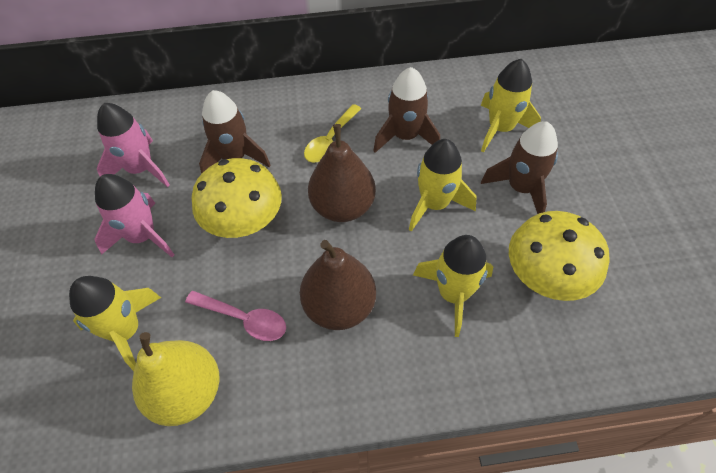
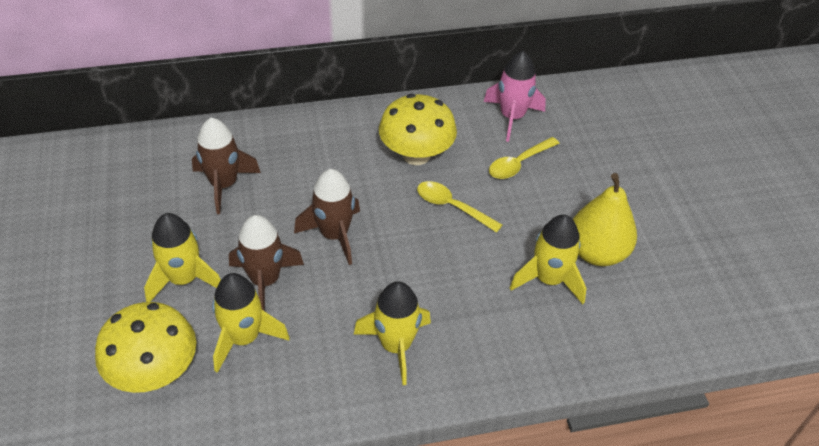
brown pear: [300,240,376,330] [308,124,376,222] = 2 -> none = 0
pink rocket: [94,174,174,257] [97,103,170,187] = 2 -> [484,51,546,142] = 1
pink spoon: [185,291,286,341] = 1 -> none = 0
yellow spoon: [304,104,361,163] = 1 -> [417,181,502,233] [489,137,560,179] = 2

